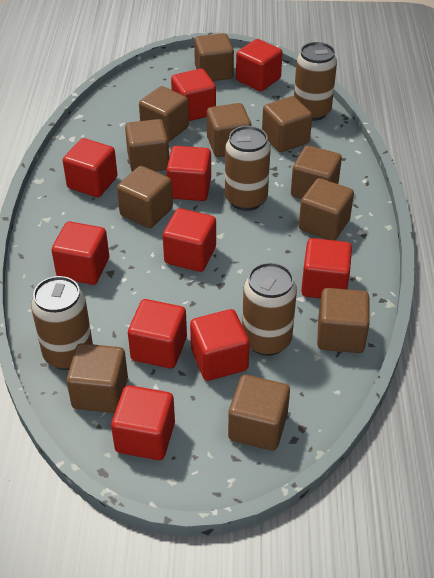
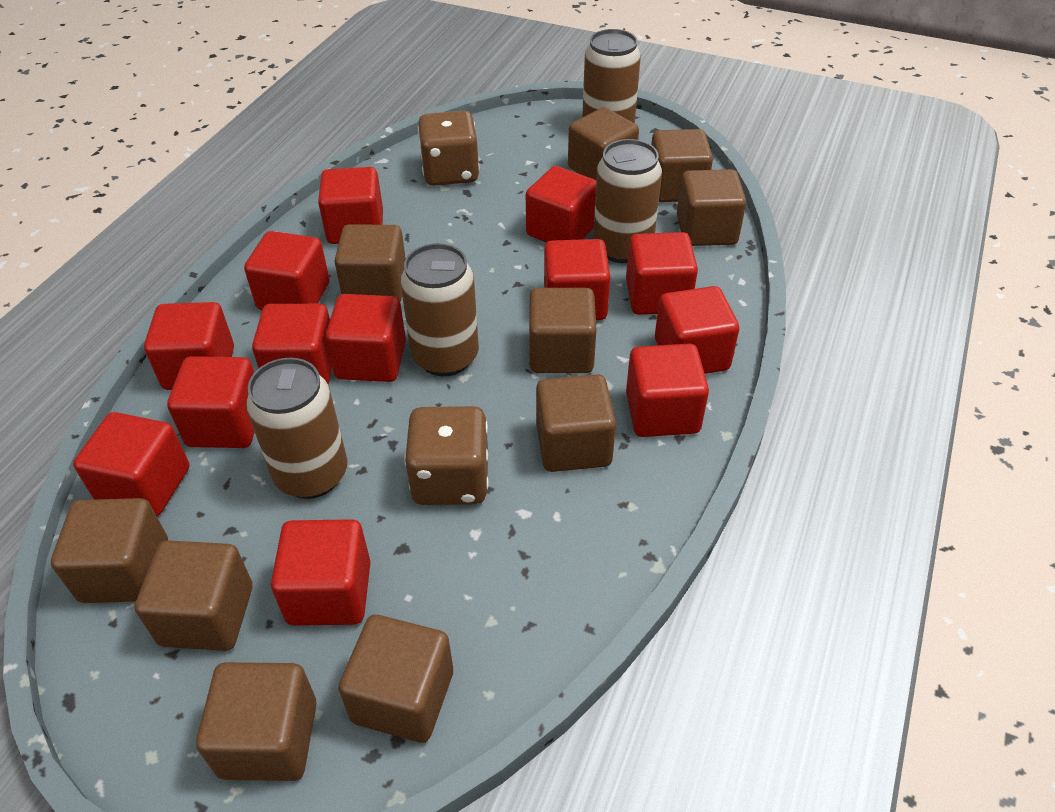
brown cube: [66,343,128,413] [117,166,173,228] [125,119,169,172] [139,86,189,142] [194,33,234,81] [207,103,251,157] [228,375,290,451] [262,96,312,152] [291,146,342,199] [299,178,354,240] [317,288,370,353] = 11 -> [51,498,168,603] [135,540,252,651] [196,662,317,781] [334,224,406,301] [338,614,453,743] [529,288,596,373] [536,374,616,472] [568,107,639,180] [651,129,713,202] [677,169,746,246] = 10
brown dice: none = 0 -> [404,406,489,505] [418,111,480,186] = 2
red cube: [51,221,109,285] [63,138,117,197] [111,385,175,460] [128,299,187,368] [163,208,216,272] [166,146,211,201] [171,69,216,121] [190,309,250,381] [236,39,283,91] [301,238,352,299] = 10 -> [73,412,189,516] [144,302,234,390] [167,356,255,448] [244,231,330,310] [252,304,332,385] [271,519,371,626] [318,167,383,244] [325,294,406,382] [526,166,596,243] [544,239,611,320] [626,232,698,315] [626,344,709,437] [655,286,739,374] = 13

